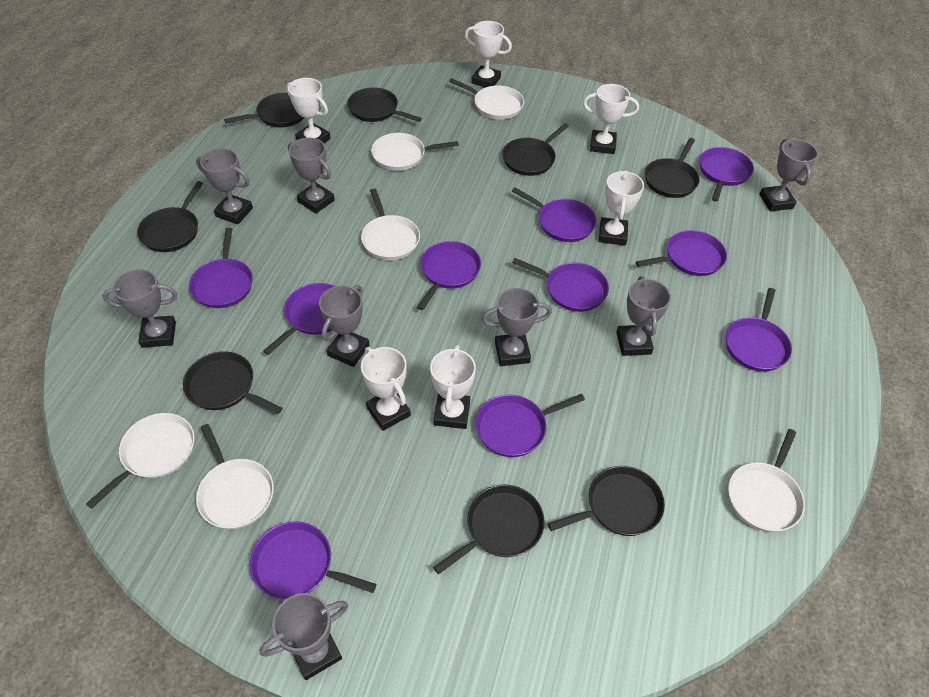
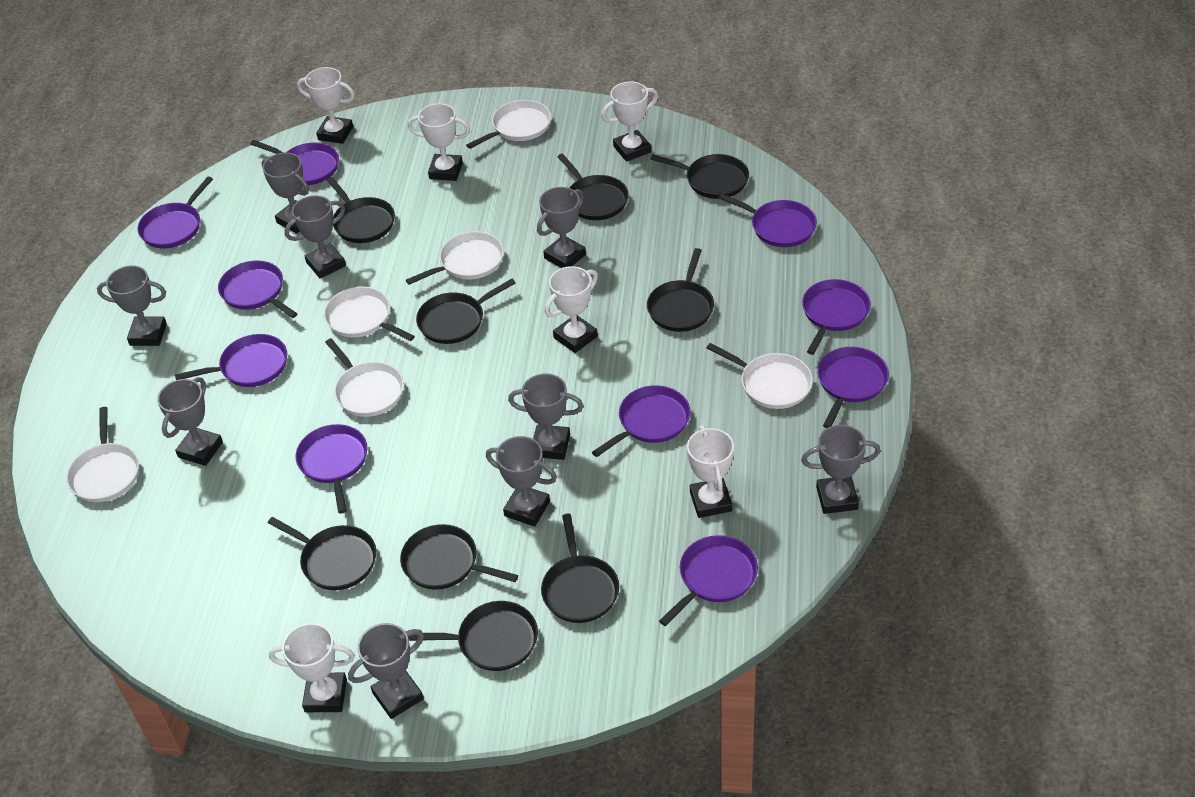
black pan: [137,181,203,252] [183,351,283,414] [224,92,304,127] [347,88,422,122] [433,485,545,574] [502,123,569,176] [548,466,665,536] [645,138,700,198] = 8 -> [268,517,376,590] [327,177,395,243] [400,524,518,590] [408,601,538,671] [416,279,516,344] [541,514,619,623] [557,154,629,220] [647,248,714,332] [651,154,749,199] = 9
grey trophy: [103,269,177,348] [196,148,253,224] [260,593,348,680] [288,138,335,214] [319,285,369,367] [482,288,552,366] [616,276,671,356] [759,139,818,212] = 8 -> [97,265,167,346] [157,377,223,466] [262,152,309,234] [284,195,346,278] [348,623,424,719] [486,436,557,526] [508,374,583,460] [537,187,586,268] [801,425,881,514] = 9

